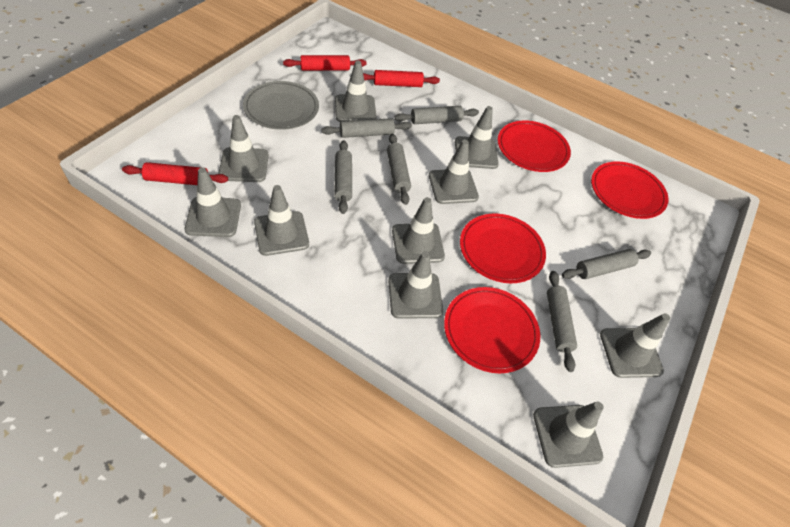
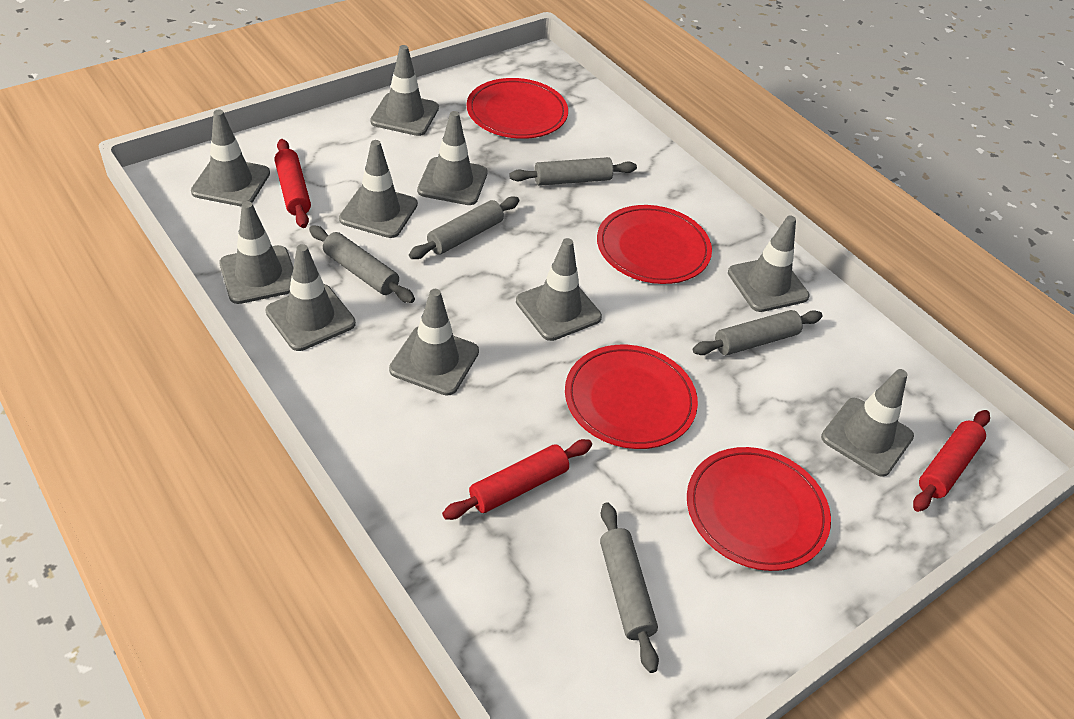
grey plate: [243,81,319,130] = 1 -> none = 0
grey rolling pin: [321,118,412,138] [334,140,352,214] [387,134,411,205] [395,106,479,124] [547,271,577,372] [562,249,651,279] = 6 -> [309,225,415,303] [409,196,519,259] [509,157,637,186] [600,502,659,673] [693,310,823,355] = 5

